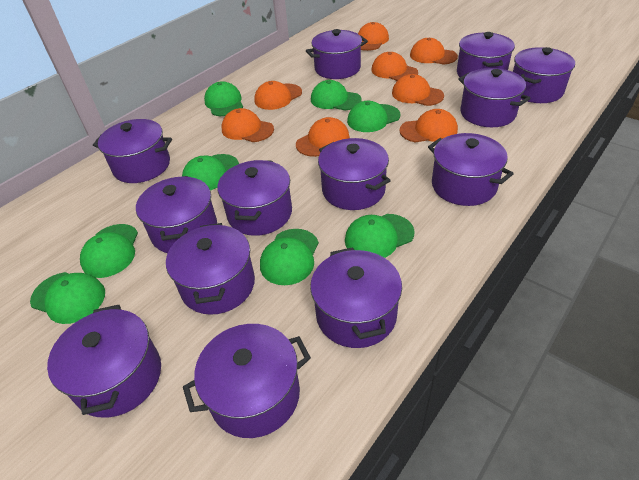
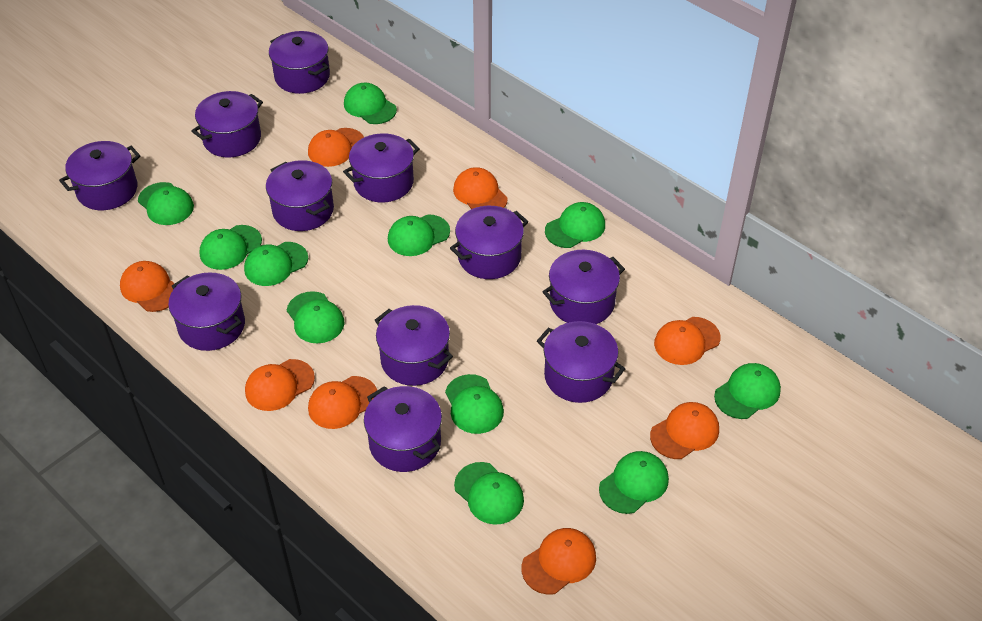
green cap: [30,272,105,324] [80,224,138,278] [182,154,239,190] [204,81,243,116] [260,229,319,285] [311,80,362,111] [345,214,415,258] [347,101,401,132] = 8 -> [138,182,194,225] [200,225,262,270] [244,242,308,286] [287,291,345,343] [344,83,397,124] [388,215,450,256] [445,374,504,434] [454,462,524,525] [545,202,605,248] [599,451,669,514] [714,363,781,419] = 11
purple pot: [47,305,161,418] [93,119,172,183] [136,176,217,253] [166,223,255,315] [183,324,311,438] [217,160,292,236] [306,29,368,79] [310,247,402,348] [318,138,391,210] [428,133,514,206] [457,32,515,80] [458,68,531,127] [513,47,575,103] = 13 -> [59,141,141,210] [168,272,245,351] [191,91,263,158] [266,160,334,231] [269,31,330,94] [343,133,420,203] [364,386,442,472] [375,305,453,386] [450,206,528,279] [537,321,625,403] [543,250,625,324] = 11

